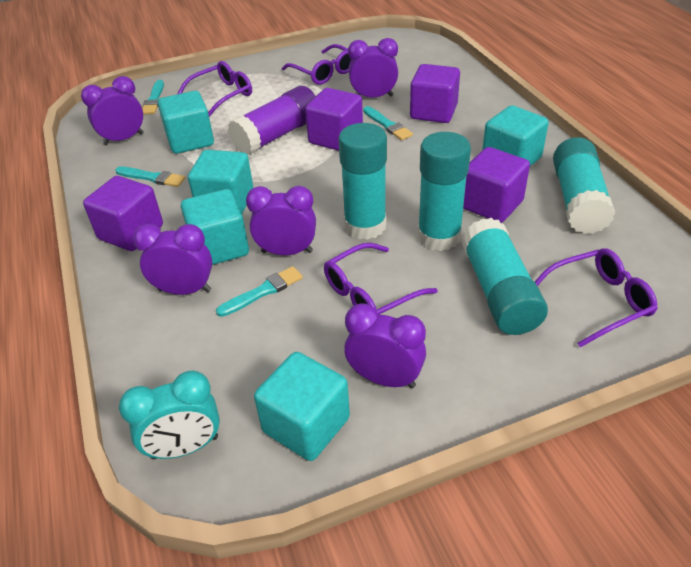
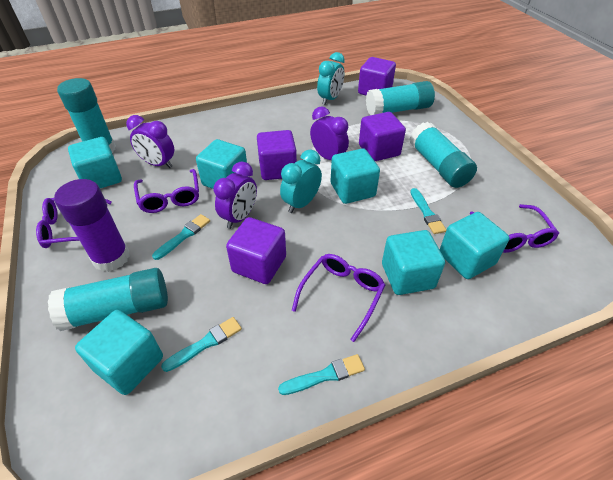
purple clock: [81,76,144,145] [133,224,212,295] [246,186,316,255] [344,303,426,388] [348,38,398,97] = 5 -> [126,115,174,168] [213,161,257,229] [310,106,349,160] = 3
turquoise clock: [119,371,220,459] = 1 -> [280,150,322,213] [317,52,345,105] = 2
turquoise cube: [158,91,214,154] [181,189,249,265] [188,150,254,214] [254,352,350,461] [482,105,549,166] = 5 -> [68,137,122,188] [75,310,163,395] [196,139,247,189] [330,149,380,204] [382,230,445,295] [439,212,510,279] = 6

